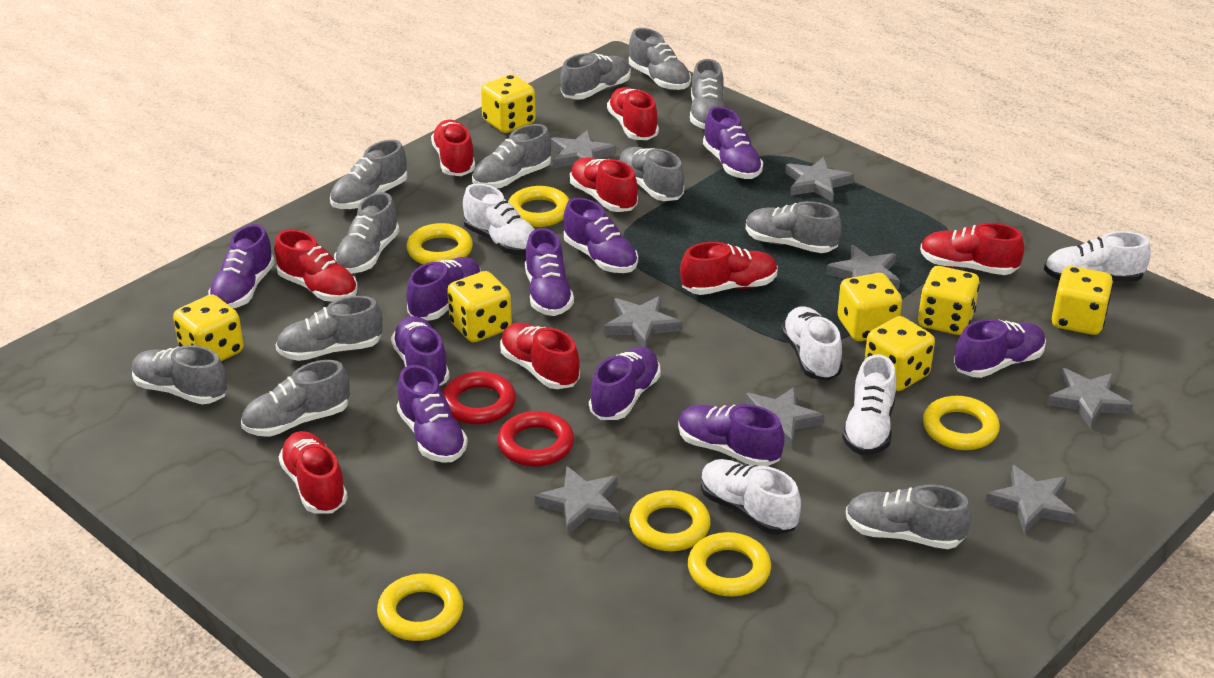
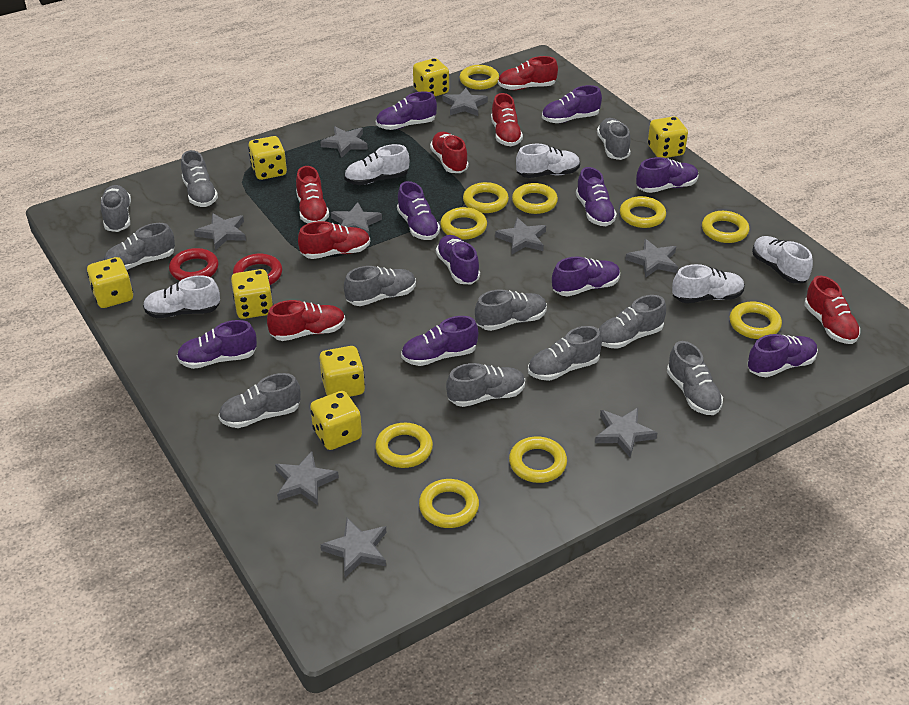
grey shoe: [132,345,227,404] [241,360,350,437] [276,296,382,361] [330,140,407,209] [334,192,399,274] [472,124,551,188] [560,53,631,100] [619,147,684,201] [629,28,691,90] [690,59,725,129] [746,201,842,253] [846,484,971,549] = 12 -> [101,185,131,232] [104,223,175,270] [181,150,218,207] [218,373,301,428] [344,266,416,306] [446,363,525,407] [475,289,547,331] [528,326,602,381] [597,118,631,160] [599,295,666,349] [667,341,723,415] = 11
grey star: [535,466,620,535] [551,130,616,168] [604,296,681,348] [746,387,824,449] [785,157,854,202] [826,245,900,289] [985,465,1076,534] [1047,368,1133,428] = 8 -> [194,213,246,250] [275,451,339,505] [320,126,368,158] [321,518,387,578] [331,202,382,237] [443,88,488,116] [495,217,546,255] [595,408,657,457] [625,239,678,278] = 9
red shoe: [274,229,358,302] [278,431,348,514] [431,120,475,176] [500,323,580,389] [570,157,638,212] [607,87,659,140] [680,242,778,295] [920,223,1024,275] = 8 -> [267,300,345,341] [296,166,329,223] [298,221,370,259] [430,132,469,173] [491,93,523,146] [498,56,558,90] [804,276,860,344] = 7
yellow ring: [377,574,463,641] [407,223,473,265] [508,186,569,227] [629,490,711,551] [688,532,771,597] [923,396,1000,450] = 6 -> [375,423,433,468] [419,479,479,528] [440,207,487,240] [460,65,499,90] [463,182,509,213] [509,437,567,483] [512,183,558,214] [620,196,666,228] [702,211,749,243] [730,301,782,339] = 10

